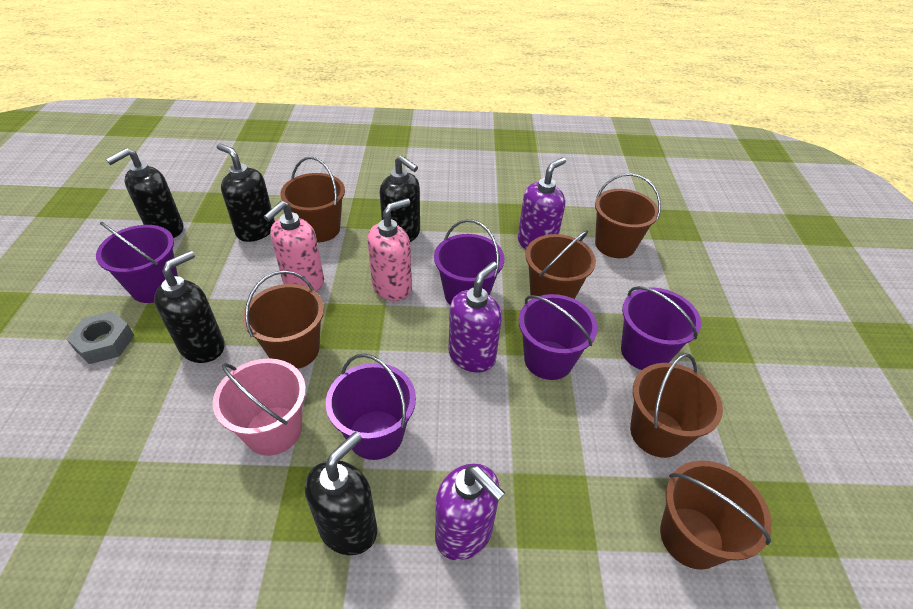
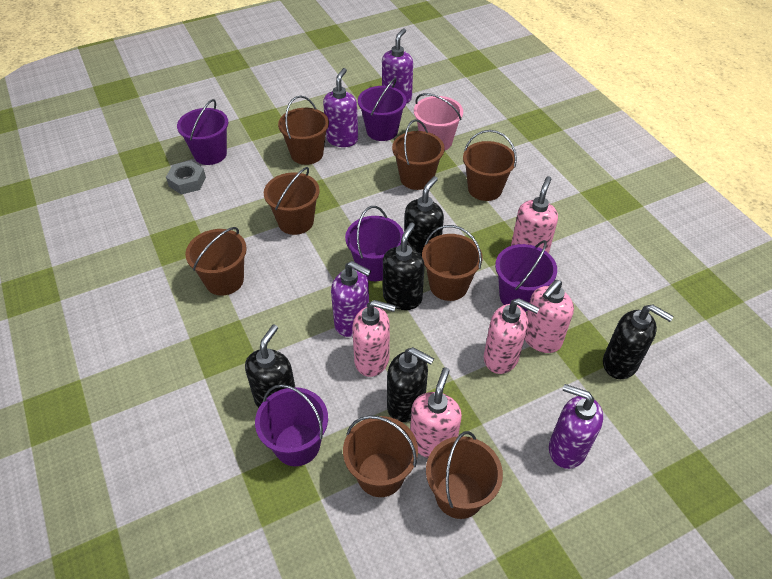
brown bucket: [243,270,324,369] [281,157,345,242] [525,230,596,299] [595,173,661,258] [630,353,723,458] [660,460,772,570] = 6 -> [185,227,247,296] [264,167,320,235] [278,96,329,165] [343,415,418,497] [392,119,445,190] [422,225,483,301] [426,431,503,519] [463,130,517,201] = 8
pink soap dispenser: [264,201,324,292] [367,198,412,301] = 2 -> [352,300,396,377] [410,367,462,458] [484,298,540,374] [511,176,558,253] [525,280,574,353] = 5
purple soap dispenser: [435,463,505,561] [448,262,502,373] [518,157,566,250] = 3 -> [323,68,358,147] [331,261,371,337] [382,29,413,103] [549,384,603,469] = 4

